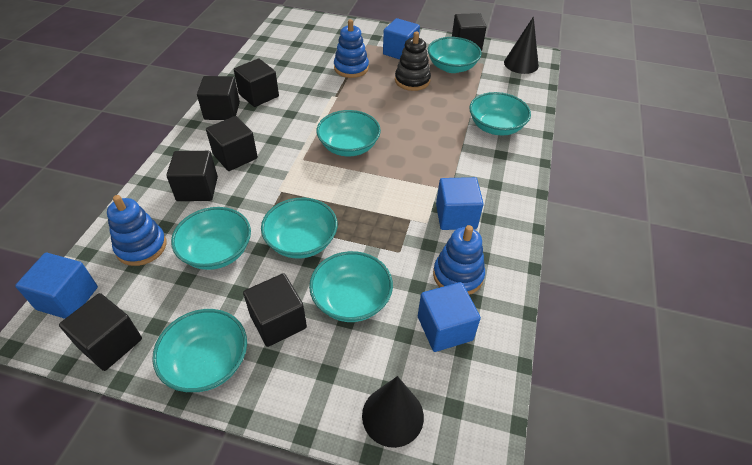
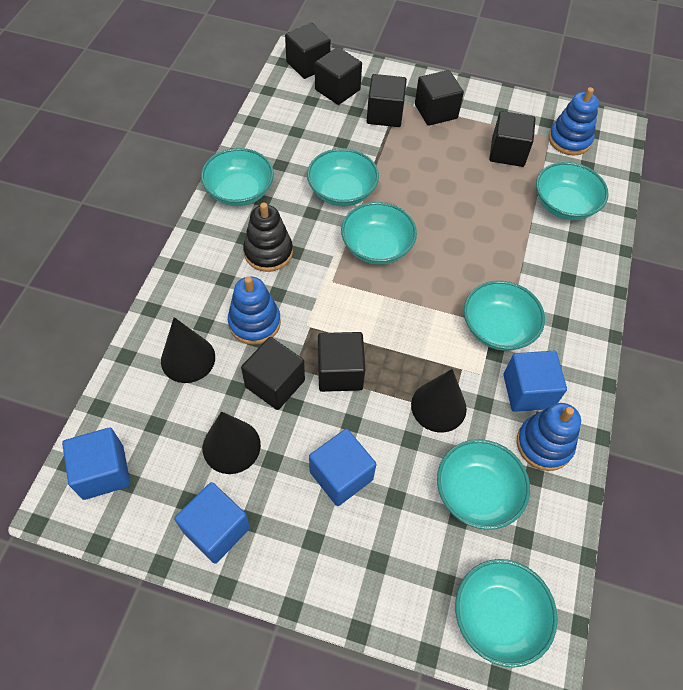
black cone: [362,376,424,448] [504,17,539,74] = 2 -> [161,317,215,383] [203,411,261,474] [411,369,467,432] = 3

